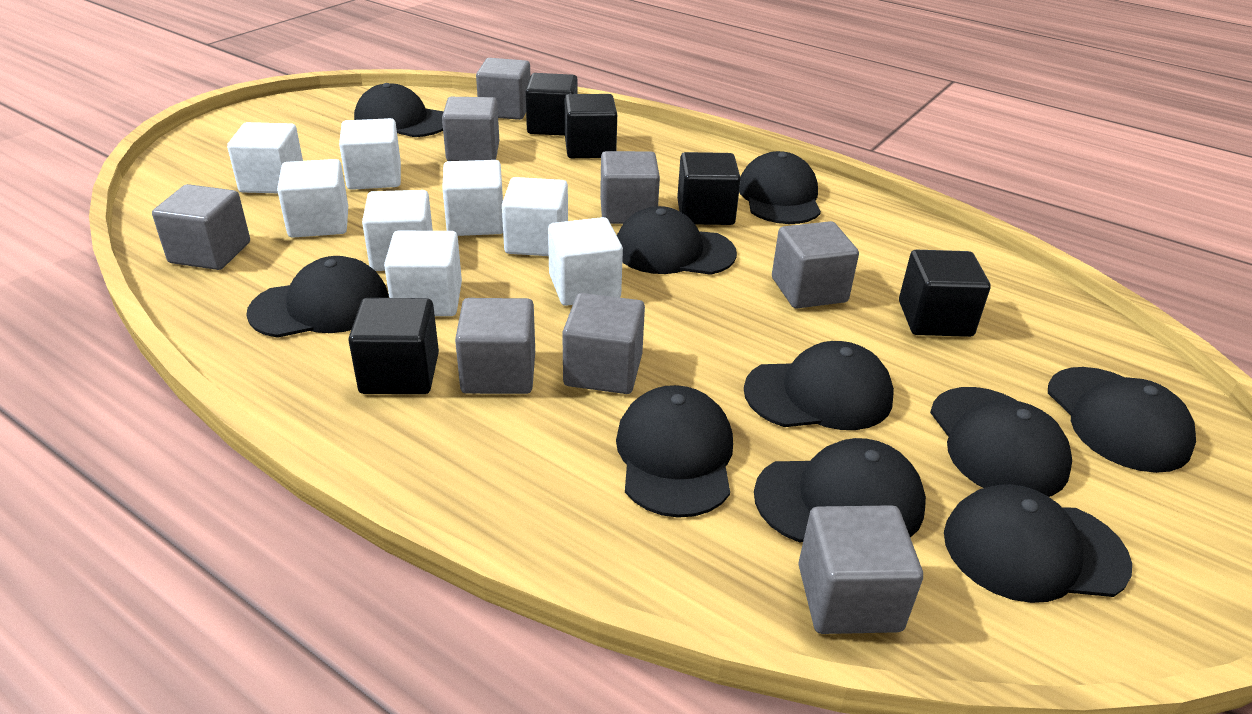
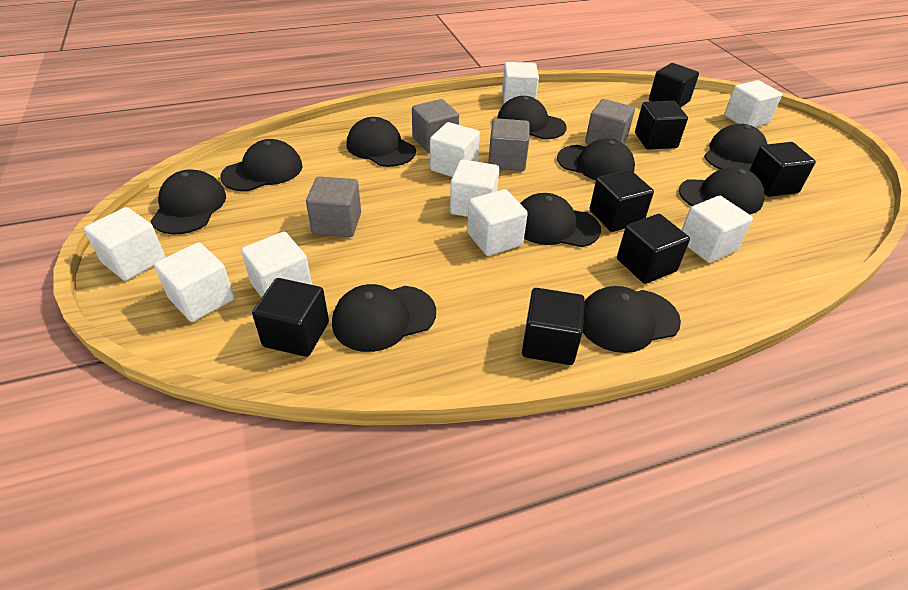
black cube: [348,298,439,394] [525,73,578,136] [565,94,617,158] [677,152,741,225] [899,250,991,337] = 5 -> [252,278,329,357] [522,288,585,365] [590,170,654,232] [617,214,690,284] [635,101,688,150] [649,63,699,108] [749,142,816,197] = 7
grey cube: [152,184,250,270] [442,97,499,161] [455,298,535,394] [476,58,530,120] [562,293,645,394] [600,151,660,224] [772,221,859,308] [798,505,923,634] = 8 -> [306,176,361,237] [412,99,459,153] [488,118,530,171] [585,99,635,144] = 4
white cube: [227,122,303,193] [277,159,348,238] [339,118,401,190] [362,190,433,271] [384,231,462,316] [442,160,503,236] [502,177,568,256] [548,217,623,306] = 8 -> [84,207,166,281] [154,242,235,322] [241,232,312,298] [430,122,480,177] [450,160,499,217] [467,189,528,256] [502,62,539,104] [682,196,753,263] [724,80,782,127] = 9

